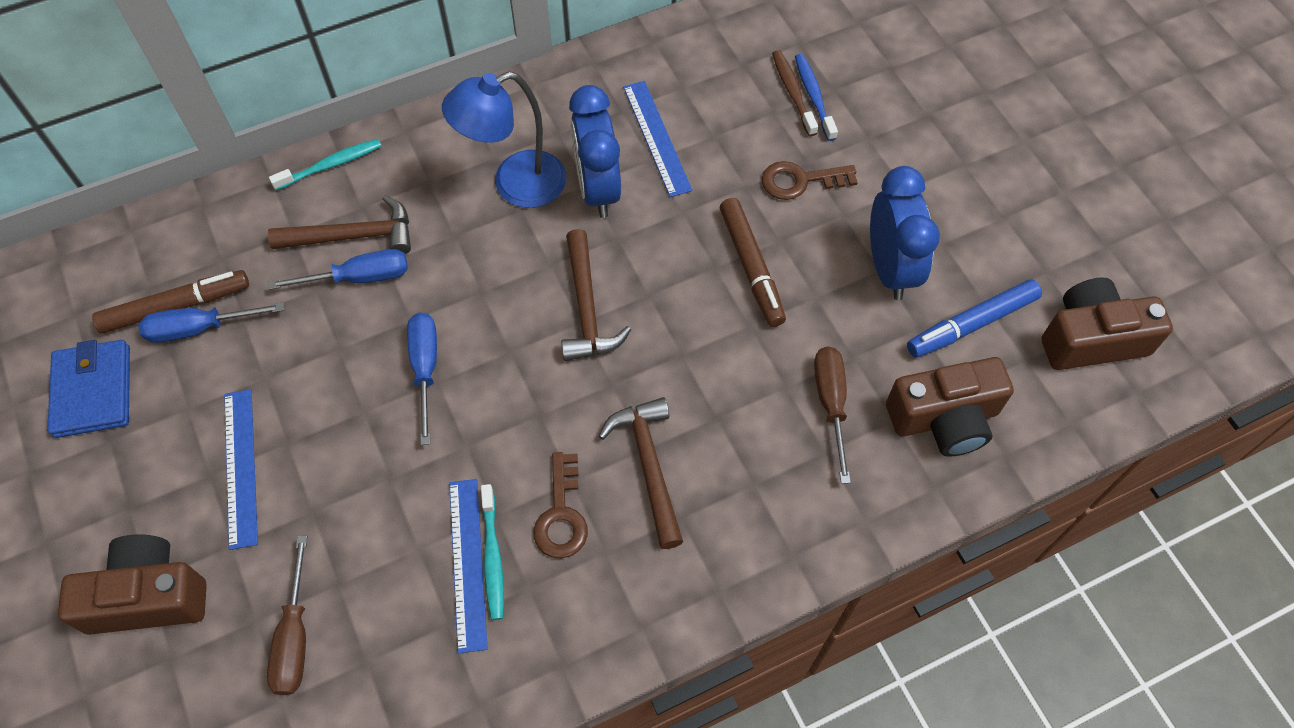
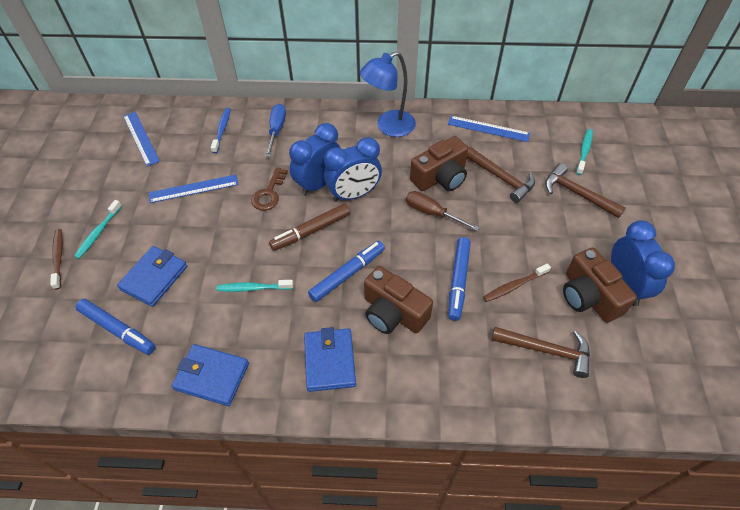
blue clock: [569,85,621,218] [870,166,940,300] = 2 -> [289,123,340,196] [324,137,382,202] [611,220,675,306] = 3
blue marker: [907,279,1042,358] = 1 -> [75,299,156,355] [308,241,385,302] [448,237,471,321] = 3
blue screwdriver: [138,303,284,343] [268,249,408,290] [407,313,437,445] = 3 -> [266,104,286,157] = 1
blue wallet: [47,340,130,438] = 1 -> [117,246,187,307] [172,344,249,406] [304,327,356,392] = 3
brown key: [533,452,588,559] [762,161,858,200] = 2 -> [251,167,288,211] = 1
brown marker: [92,270,249,333] [720,198,786,327] = 2 -> [269,203,350,251] = 1
brown screwdriver: [267,536,307,695] [814,347,851,484] = 2 -> [406,191,479,231] = 1
brown toothbrush: [772,50,818,136] = 1 -> [50,229,63,290] [483,263,551,302] = 2
turquoise toothbrush: [269,139,382,190] [481,484,504,620] = 2 -> [74,200,122,259] [216,280,293,292] [576,129,593,175] = 3

